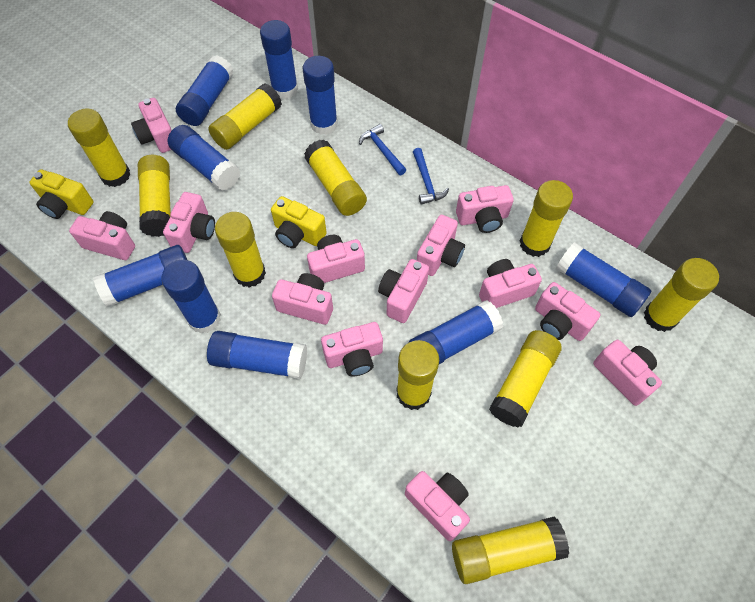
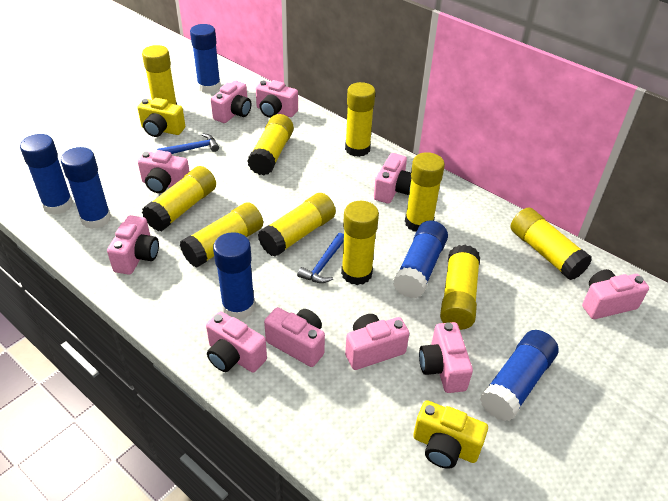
blue glue stick: [93,245,187,307] [161,260,221,334] [168,125,240,191] [176,55,234,126] [207,331,307,379] [260,20,298,99] [303,56,338,135] [408,300,503,364] [556,243,651,317] = 9 -> [20,134,73,215] [61,147,111,229] [190,24,221,93] [213,232,255,320] [393,220,448,298] [480,330,558,421] = 6
pink camera: [69,211,135,260] [131,98,172,153] [163,192,215,253] [272,273,333,325] [307,235,365,283] [321,322,383,376] [378,259,429,323] [405,471,470,541] [417,215,465,276] [456,185,514,233] [479,259,542,308] [535,282,600,341] [593,340,662,406] = 13 -> [107,215,159,275] [138,150,190,193] [206,311,267,373] [211,80,251,123] [256,80,298,118] [264,307,325,367] [345,314,409,370] [374,153,411,204] [419,322,473,393] [582,269,649,319] = 10

